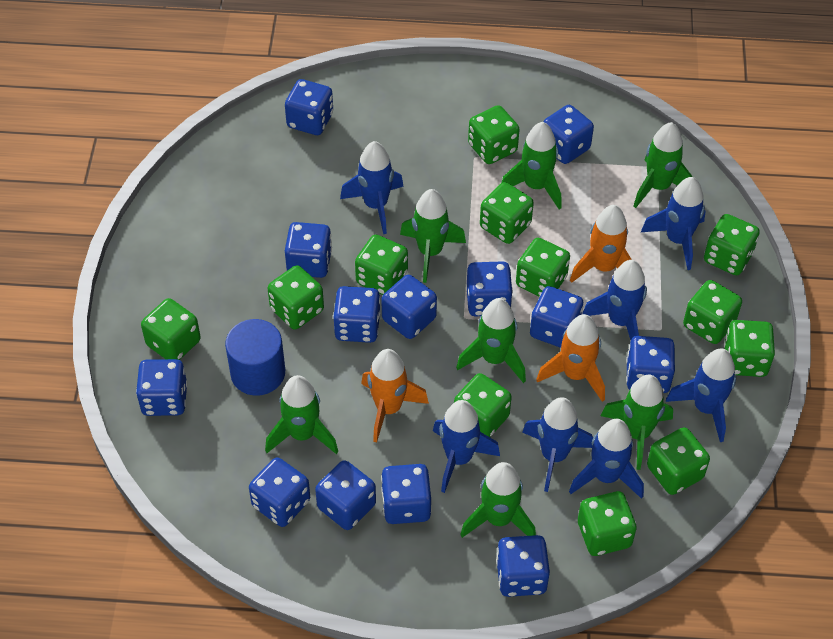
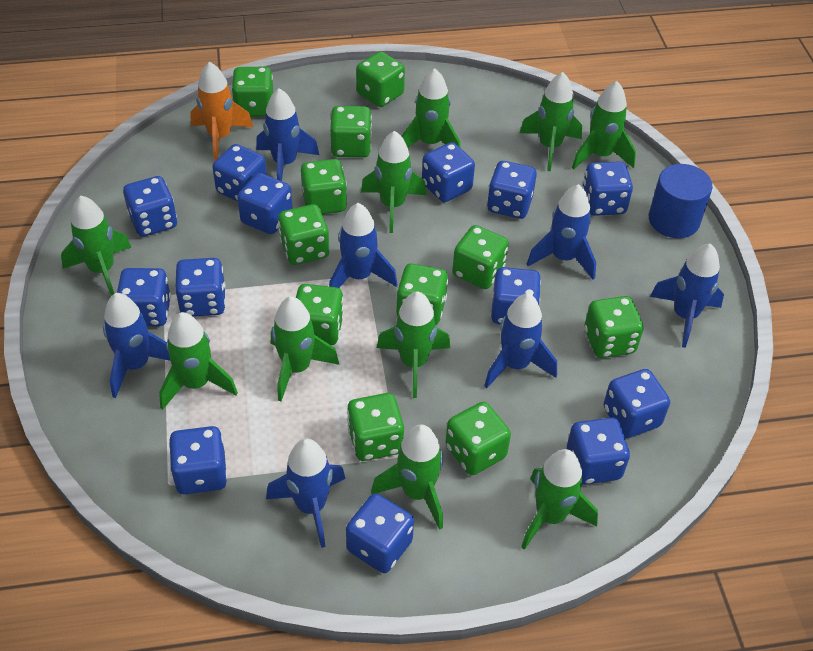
green dice: [141,298,201,360] [268,265,324,330] [355,234,408,295] [454,373,512,437] [468,105,520,164] [480,182,534,244] [516,238,570,297] [578,491,637,556] [647,427,710,495] [683,280,742,344] [704,214,760,275] [724,320,775,377] = 12 -> [232,67,274,117] [278,204,329,265] [296,284,344,345] [301,159,347,214] [330,106,372,157] [347,393,404,461] [356,51,405,107] [397,263,448,325] [445,402,511,475] [452,225,509,289] [584,296,644,358] = 11
green rocket: [265,375,338,454] [400,189,466,283] [456,298,526,383] [460,462,536,538] [501,122,561,210] [601,375,673,470] [634,122,693,208] = 7 -> [61,196,131,296] [159,312,238,410] [271,296,339,401] [361,131,426,233] [371,424,444,530] [377,291,450,398] [402,68,461,148] [520,72,582,171] [521,449,598,550] [572,81,636,169] = 10
orange rocket: [361,349,429,443] [536,314,605,402] [570,205,632,283] = 3 -> [190,62,253,162] = 1

